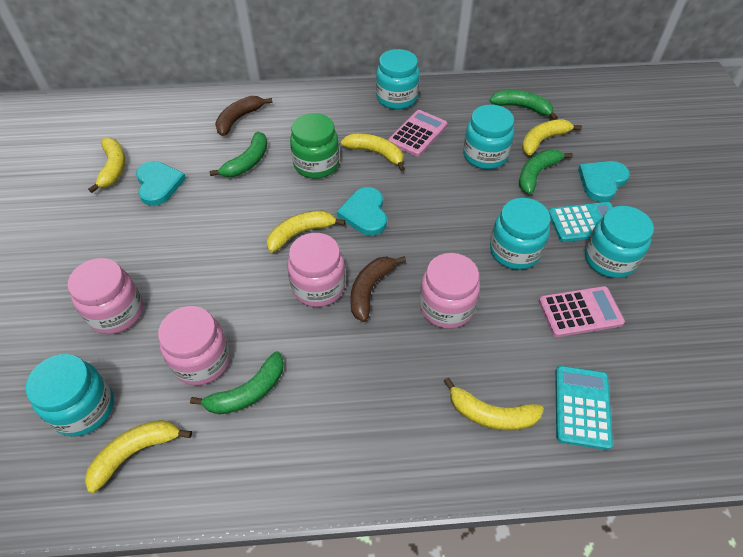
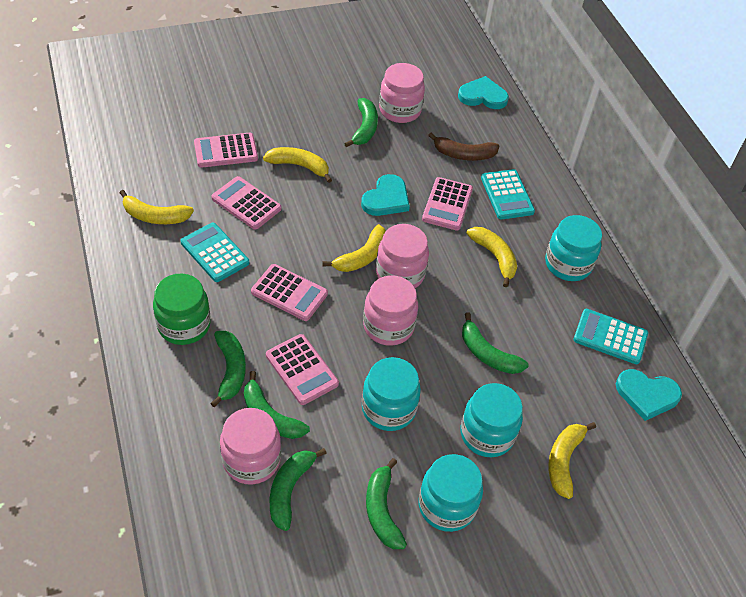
brown banana: [215,96,272,136] [350,256,406,322] = 2 -> [428,132,499,161] = 1
green banana: [190,351,284,414] [209,132,267,177] [490,90,558,120] [519,149,573,194] = 4 -> [210,331,246,407] [244,371,310,439] [270,448,327,531] [344,98,378,147] [366,458,407,549] [462,312,529,374] = 6
pink calculator: [388,110,448,157] [539,286,625,337] = 2 -> [194,133,258,168] [211,176,282,230] [251,264,328,321] [266,334,339,405] [422,177,473,231] = 5
turquoise calculator: [549,202,613,242] [555,366,613,450] = 2 -> [181,223,249,282] [481,169,535,219] [573,309,648,364] = 3
turquoise jar: [26,354,114,437] [376,49,419,110] [463,104,514,169] [490,198,551,270] [585,206,654,278] = 5 -> [362,357,421,431] [419,454,483,532] [460,383,523,457] [545,215,602,281] = 4
yellow banana: [85,420,192,493] [88,137,125,193] [267,211,345,252] [341,133,405,171] [444,378,544,430] [522,119,582,156] = 6 -> [120,190,194,224] [263,147,332,183] [323,224,386,272] [466,227,517,288] [548,422,596,499] = 5

